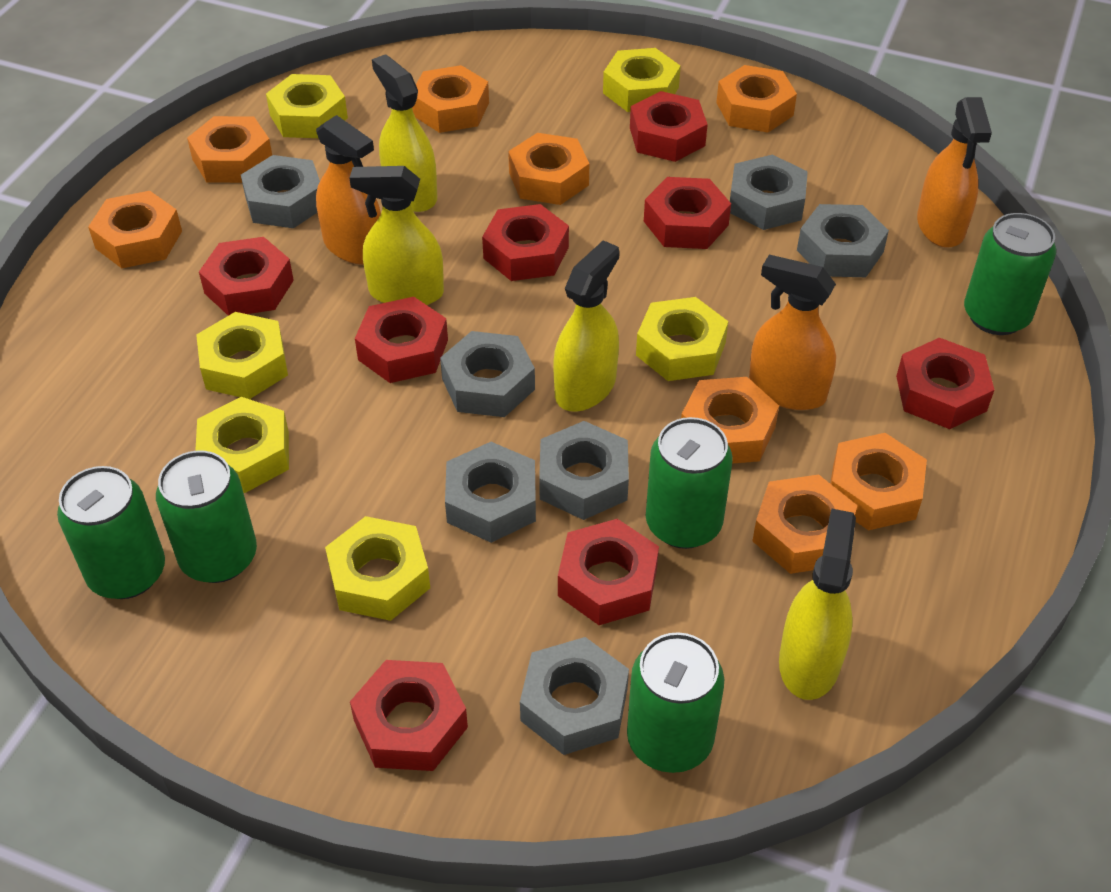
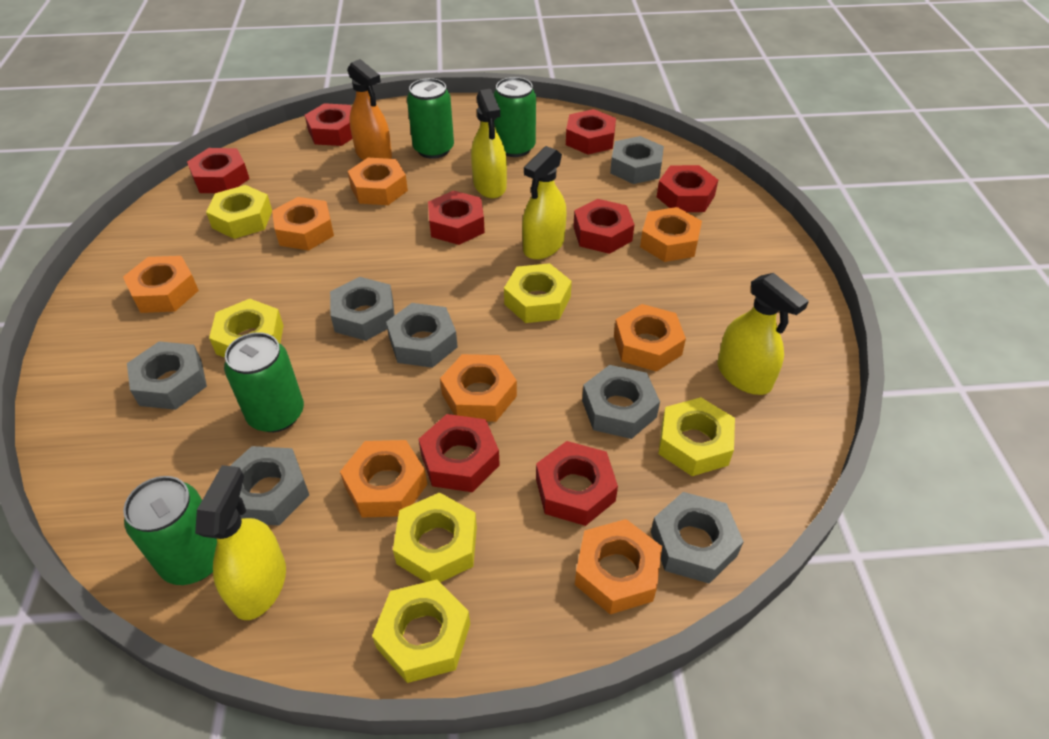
green can: [57,466,165,599] [156,450,257,583] [627,632,724,773] [646,417,733,549] [964,213,1056,335] = 5 -> [123,476,217,585] [224,332,304,432] [407,78,454,159] [494,77,536,157] = 4
orange spray bottle: [316,115,381,265] [749,255,836,410] [917,97,992,248] = 3 -> [347,59,392,160] = 1

